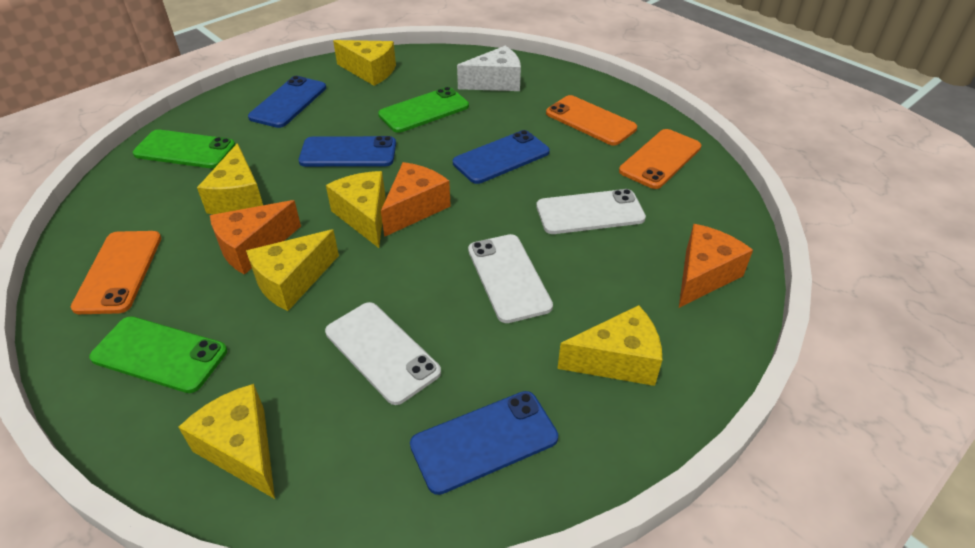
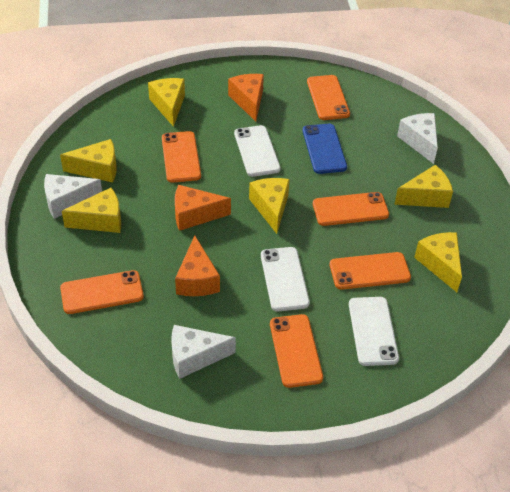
blue phone: [248,76,326,128] [299,136,396,167] [410,391,558,495] [453,130,550,184] = 4 -> [303,124,347,174] = 1
green phone: [89,316,227,393] [133,130,235,168] [378,87,469,133] = 3 -> none = 0
orange phone: [71,231,161,314] [546,95,637,146] [619,129,701,189] = 3 -> [60,270,144,314] [162,131,201,183] [270,314,323,388] [307,75,350,120] [313,192,389,226] [330,252,411,290] = 6
white cheese: [457,46,521,91] = 1 -> [44,174,102,219] [171,325,236,379] [397,113,438,164] = 3

